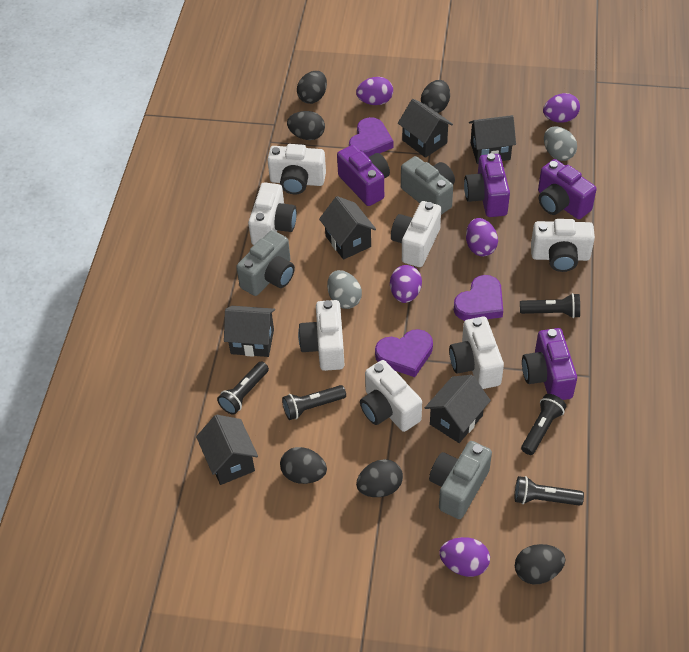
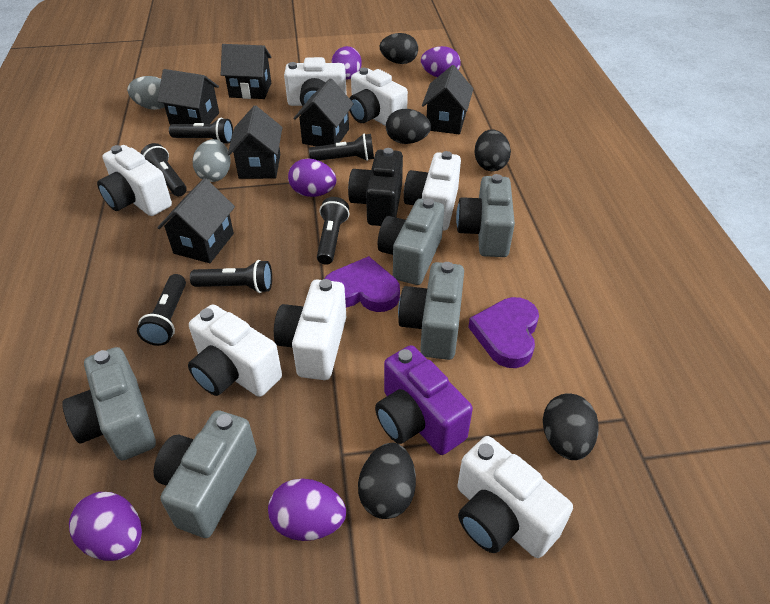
black camera: none = 0 -> [348,148,403,226] = 1
black egg: [280,447,327,484] [287,111,325,140] [297,71,327,104] [356,459,403,497] [421,80,450,113] [515,544,565,585] = 6 -> [358,443,416,519] [380,33,418,64] [386,109,431,144] [474,129,511,171] [543,393,599,460] = 5
black flashlight: [217,362,269,415] [282,385,346,420] [515,476,584,506] [520,293,580,318] [521,394,566,455] = 5 -> [137,274,186,346] [141,143,187,196] [169,118,233,144] [190,260,272,293] [309,134,374,161] [317,197,349,265] = 6
grey camera: [236,230,295,296] [401,156,455,215] [429,441,492,519] = 3 -> [62,347,156,460] [154,411,257,538] [378,198,444,285] [398,262,464,360] [456,174,515,257] = 5
purple camera: [337,145,390,206] [464,153,510,217] [522,328,577,400] [538,159,597,219] = 4 -> [375,345,473,455] = 1
purple heart: [349,117,393,157] [375,329,433,377] [454,275,503,321] = 3 -> [325,256,400,312] [468,297,539,368] = 2

